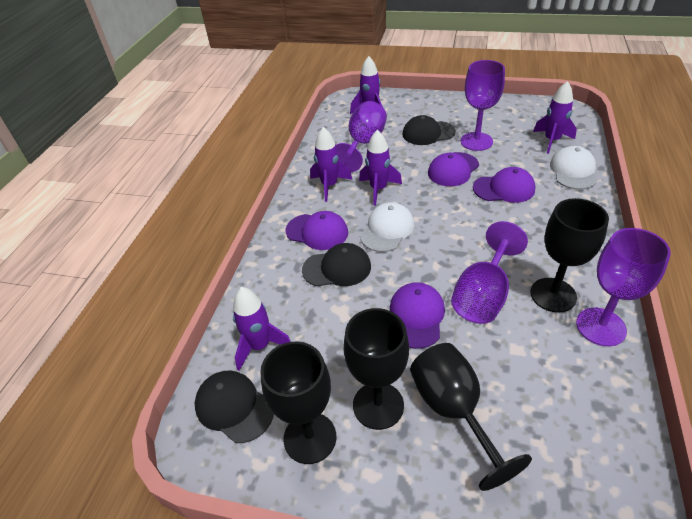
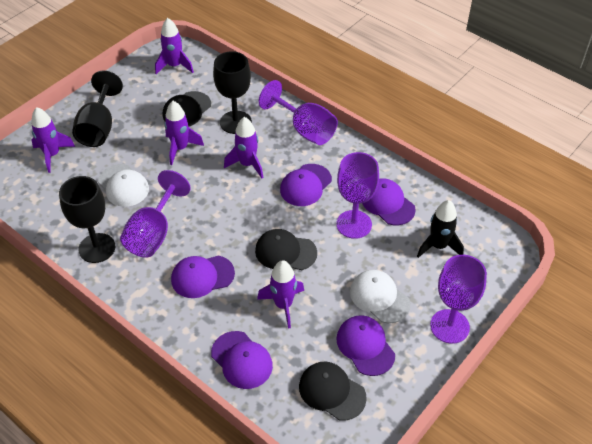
black goblet: [260,341,336,464] [344,308,409,430] [410,343,532,491] [530,198,609,313] = 4 -> [59,176,115,263] [72,71,123,147] [213,51,252,134] = 3
black rocket: none = 0 -> [417,200,464,258] = 1
purple cap: [285,211,348,250] [390,282,445,349] [428,152,479,186] [473,167,536,203] = 4 -> [171,256,235,298] [211,331,273,389] [280,164,332,206] [336,315,395,376] [362,178,416,225] = 5

